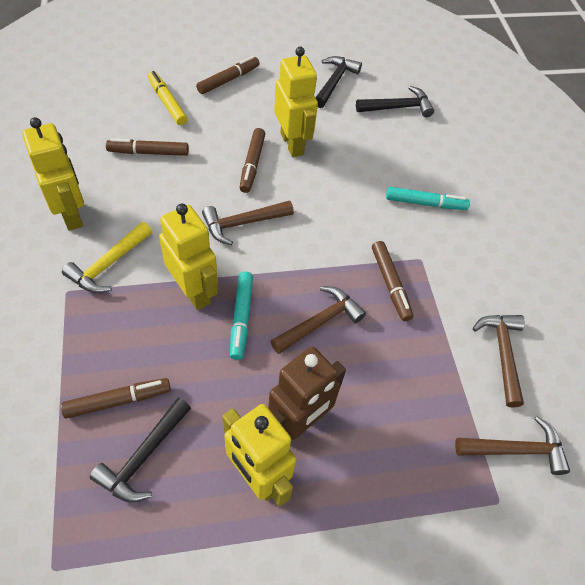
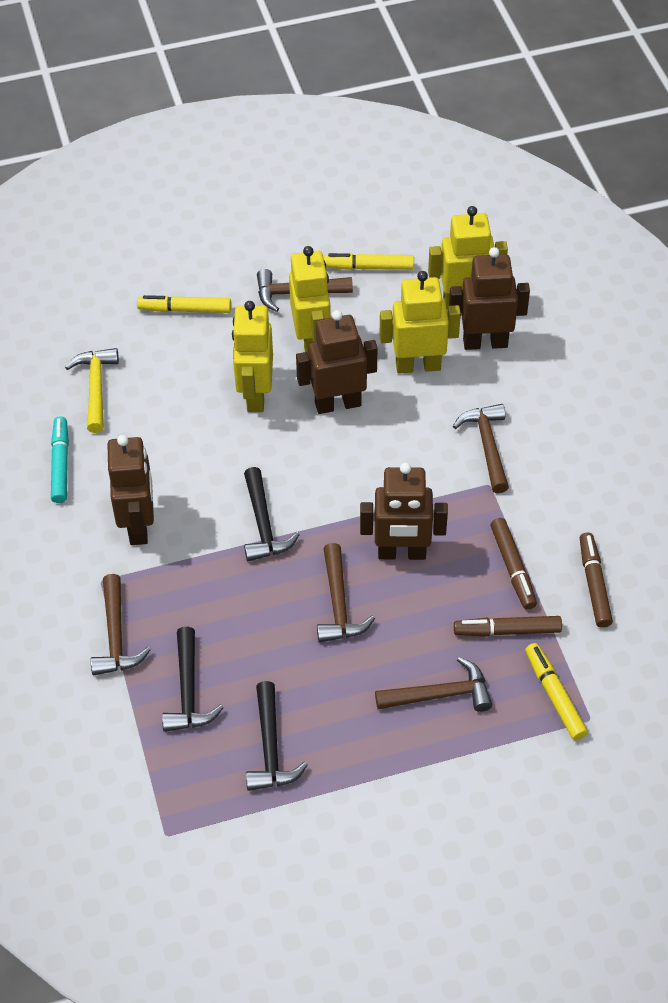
brown hammer: [202,200,294,245] [271,286,366,354] [455,416,570,475] [473,315,525,408] = 4 -> [91,574,150,675] [257,269,353,312] [317,543,375,642] [375,657,492,712] [453,404,509,493] = 5
brown marker: [61,378,171,419] [106,139,189,156] [196,56,260,94] [239,128,265,193] [372,241,413,321] = 5 -> [454,616,562,636] [491,518,537,610] [580,533,613,628] = 3
brown robot: [268,347,346,440] = 1 -> [107,435,154,545] [296,310,378,414] [360,462,448,560] [449,247,530,350] = 4
turquoise marker: [230,271,253,360] [386,187,470,210] = 2 -> [51,416,69,503] = 1
yellow marker: [148,71,187,125] = 1 -> [137,295,231,313] [323,253,414,270] [525,643,588,740] = 3

